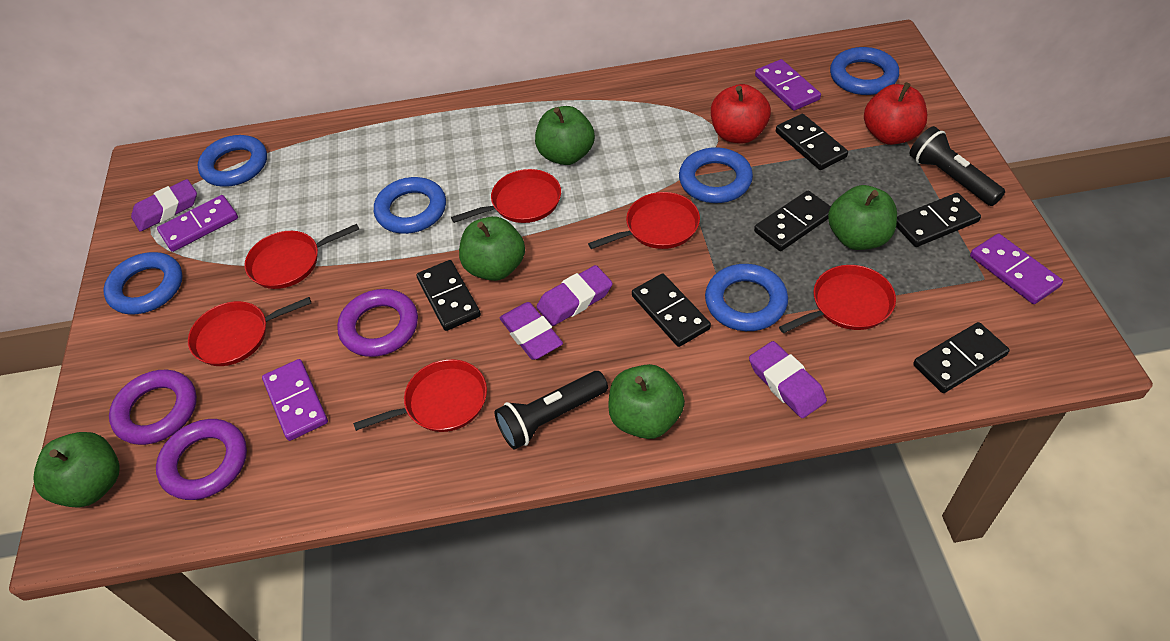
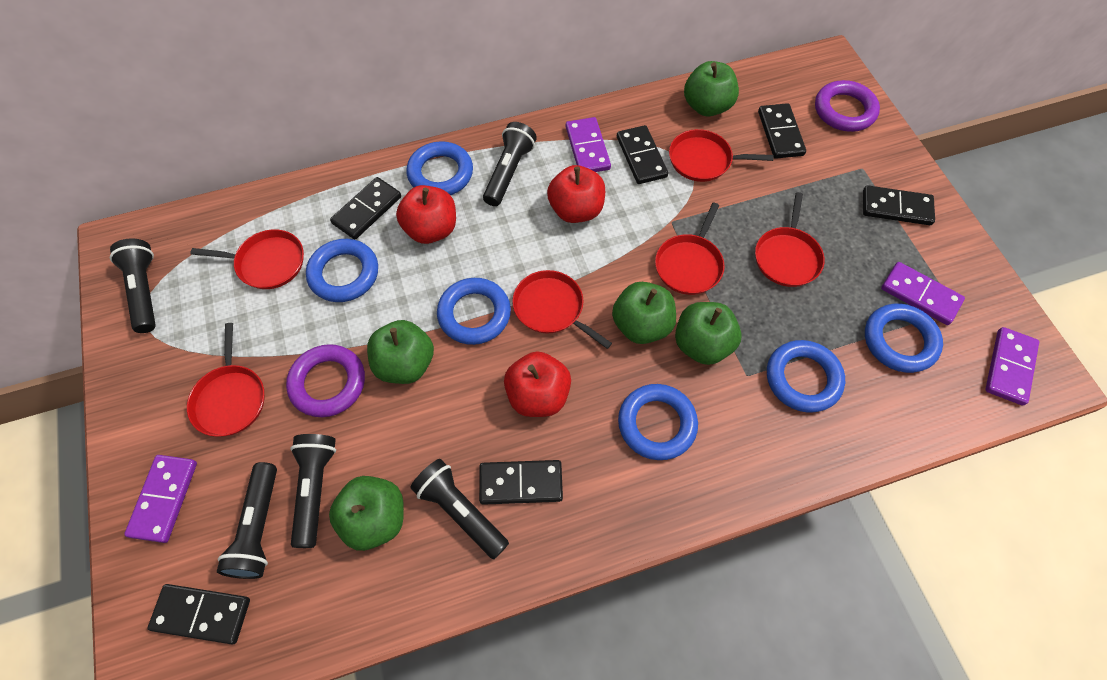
black flashlight: [495,371,608,450] [909,126,1005,206] = 2 -> [110,239,156,333] [217,462,277,579] [290,434,336,548] [410,459,509,559] [483,122,537,206] = 5
purple eraser: [131,179,197,232] [500,302,563,360] [537,265,613,326] [749,341,827,418] = 4 -> none = 0
purple ring: [109,369,197,445] [156,419,247,500] [337,289,418,357] = 3 -> [286,344,365,417] [815,80,880,132] = 2
red apple: [711,84,771,143] [864,82,927,145] = 2 -> [396,185,456,244] [504,351,571,417] [547,165,605,223] = 3

